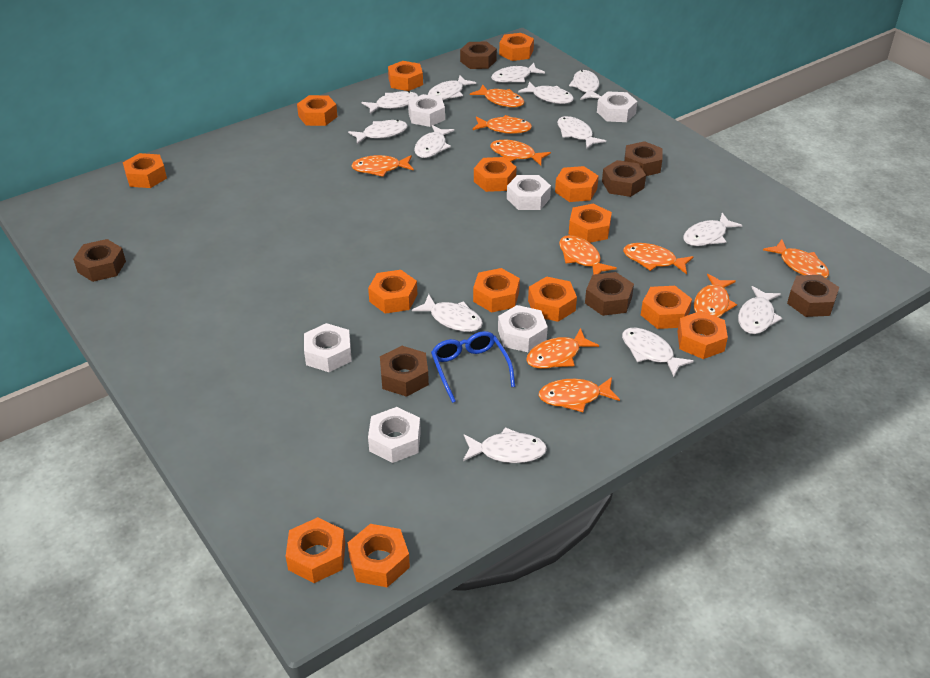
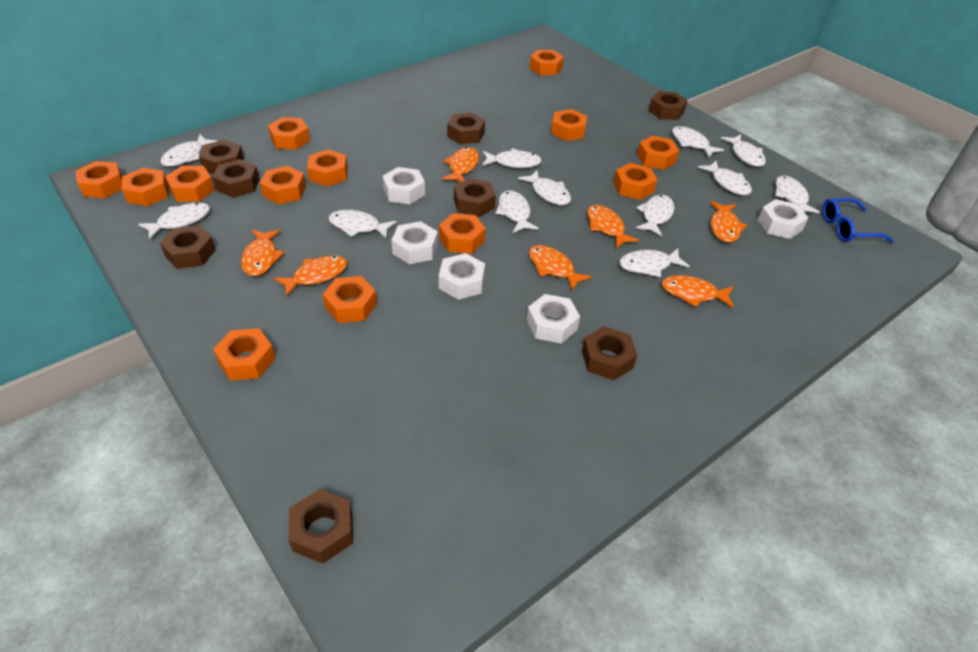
brown nut: [73,239,126,282] [380,346,429,397] [460,42,497,69] [585,272,634,316] [602,160,646,197] [624,141,663,176] [787,275,839,317] = 7 -> [160,225,216,269] [199,140,244,174] [213,159,259,198] [288,489,353,563] [447,113,485,145] [454,178,496,217] [582,326,637,380] [649,91,688,120] = 8
orange fish: [351,155,414,177] [470,84,524,108] [472,115,532,134] [490,140,551,166] [526,328,599,369] [539,377,620,412] [559,235,617,275] [623,243,693,274] [694,274,737,318] [763,239,829,278] = 10 -> [241,230,284,276] [274,255,347,297] [442,147,479,182] [529,245,592,291] [587,205,639,248] [661,275,734,308] [710,201,747,242] = 7
orange nut: [123,153,167,188] [286,517,345,583] [297,95,337,126] [348,524,410,587] [368,270,417,314] [388,61,423,91] [473,268,520,312] [474,157,517,192] [499,33,534,61] [528,276,577,322] [555,166,599,202] [569,203,612,243] [641,286,692,329] [677,311,728,359] = 14 -> [75,161,122,198] [121,168,168,206] [166,166,215,202] [213,328,276,381] [260,166,306,204] [268,117,310,150] [307,149,348,187] [323,276,377,323] [439,213,486,254] [529,50,564,75] [551,109,587,141] [614,163,657,200] [637,136,680,170] = 13
white fish: [348,120,408,144] [362,91,418,114] [412,294,483,332] [414,125,454,158] [428,75,476,100] [463,427,547,463] [491,63,545,83] [518,81,574,104] [557,116,606,149] [569,70,602,100] [622,328,694,377] [683,213,742,246] [738,286,782,334] = 13 -> [138,202,210,240] [161,134,217,167] [329,210,397,239] [482,148,542,168] [496,190,539,233] [518,170,571,205] [619,248,689,277] [636,195,675,236] [672,126,724,158] [698,161,752,195] [721,134,766,167] [775,175,820,213] = 12
white nut: [304,323,352,372] [368,407,421,463] [408,94,445,127] [498,305,548,352] [507,175,551,210] [597,91,637,122] = 6 -> [383,167,425,204] [391,221,438,264] [439,253,485,300] [527,294,580,344] [758,199,808,239] = 5

